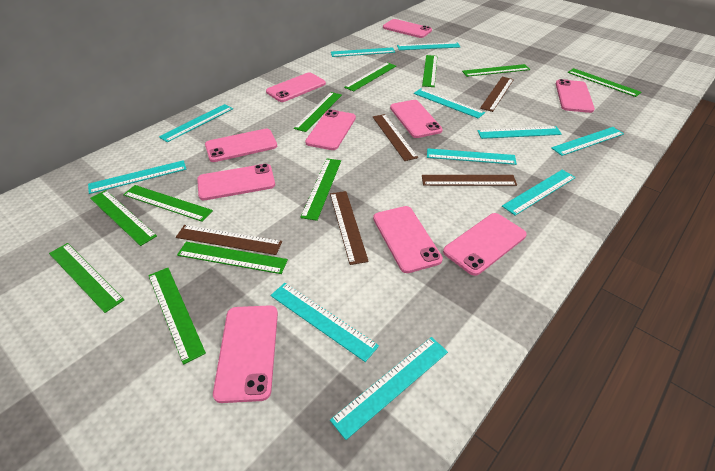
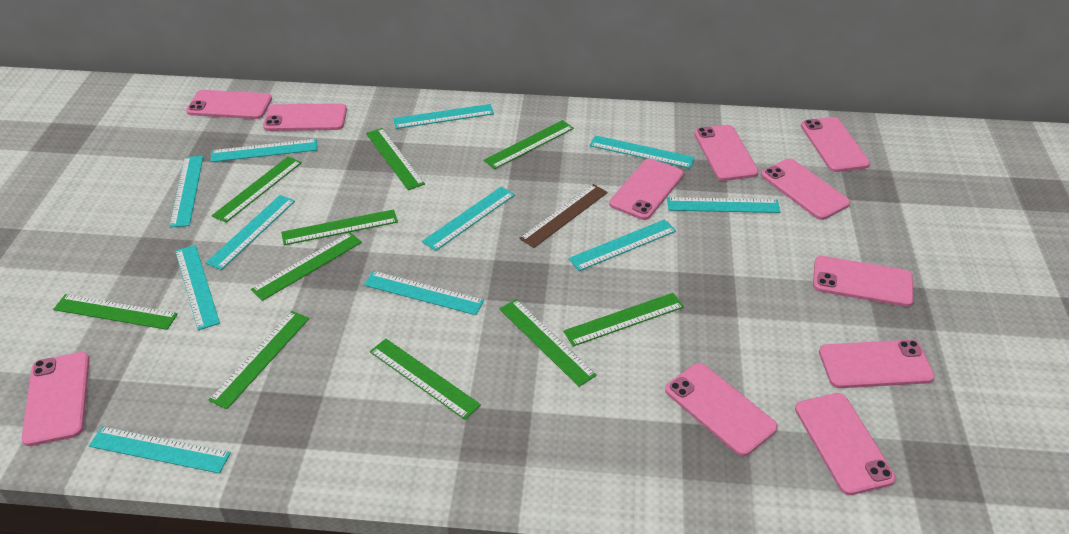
brown ruler: [176,225,282,255] [330,191,369,265] [373,114,418,161] [422,175,517,186] [480,77,514,112] = 5 -> [519,184,608,248] = 1
green ruler: [49,243,124,313] [90,190,157,246] [123,185,213,222] [148,268,206,365] [177,242,288,274] [294,92,342,132] [300,158,341,221] [344,62,396,92] [422,55,437,87] [462,64,530,77] [568,68,641,97] = 11 -> [53,294,178,330] [208,311,309,409] [212,156,302,223] [251,232,362,301] [281,209,398,245] [366,128,425,190] [370,339,481,420] [484,120,574,169] [500,299,597,387] [563,293,684,347] = 10
pink phone: [197,164,275,200] [205,129,277,162] [213,305,278,403] [266,72,326,102] [305,109,356,150] [373,206,443,273] [383,19,432,38] [390,100,443,138] [443,213,527,276] [556,79,595,113] = 10 -> [21,352,90,446] [186,90,272,119] [263,103,347,131] [609,158,684,220] [665,363,778,456] [694,125,759,181] [761,159,850,220] [795,393,896,495] [801,117,870,172] [813,256,914,307] [819,340,935,388] = 11

